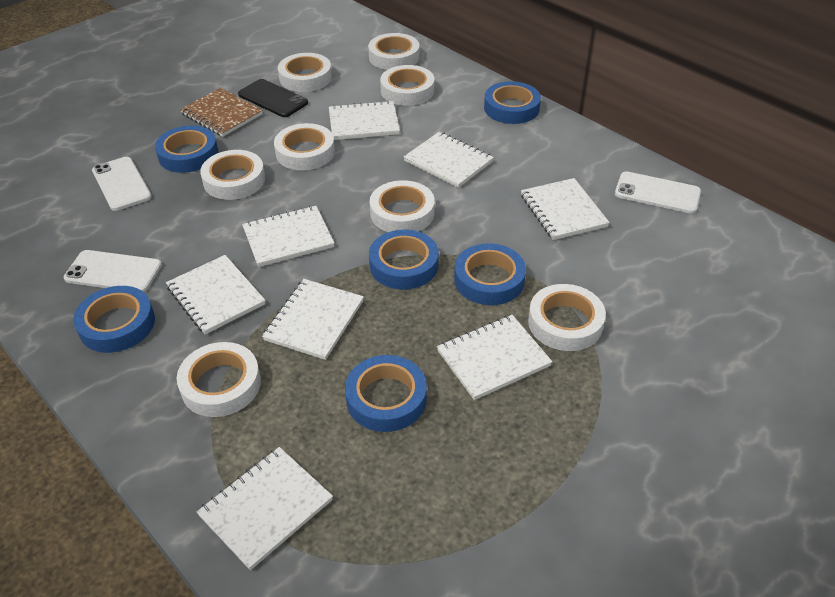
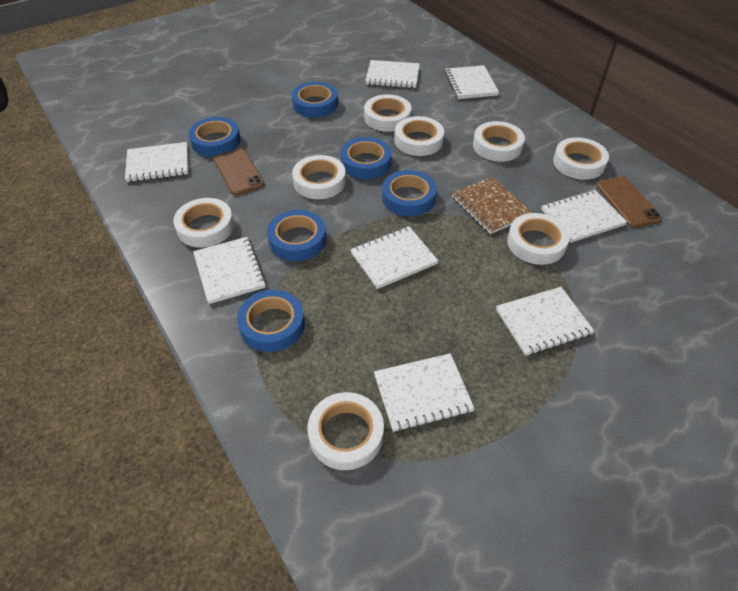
black phone: [238,79,308,117] = 1 -> none = 0
brown phone: none = 0 -> [214,148,265,195] [596,176,662,228] = 2
white phone: [64,250,162,292] [92,157,152,211] [615,171,701,214] = 3 -> none = 0

